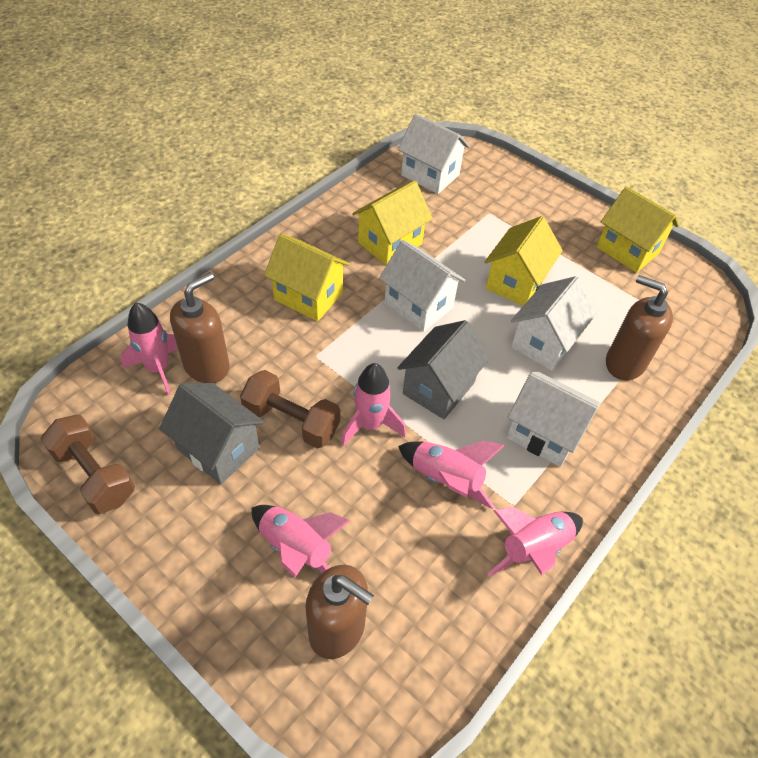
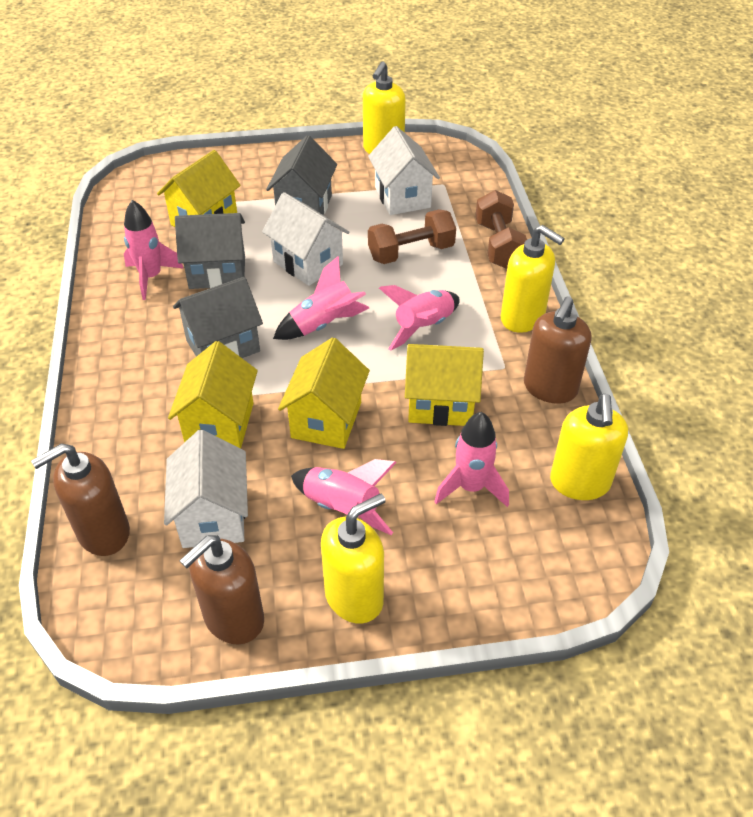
grey house: [159,383,264,484] [397,320,490,419] = 2 -> [173,277,263,358] [175,213,245,289] [266,135,337,215] = 3
white house: [379,240,465,332] [398,114,470,194] [506,371,601,467] [511,276,597,371] = 4 -> [164,430,248,548] [262,192,349,286] [368,126,440,215] = 3
yellow soap dispenser: none = 0 -> [321,494,386,624] [363,62,406,154] [501,225,564,333] [550,394,628,500] = 4

